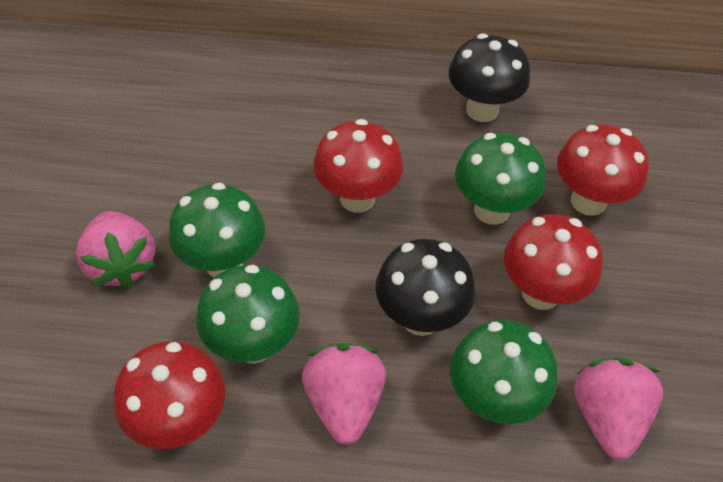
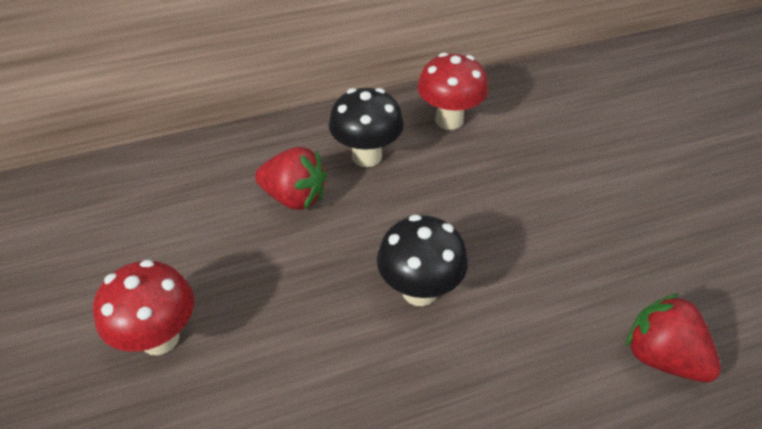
green mushroom: [169,183,265,277] [196,265,300,364] [450,320,558,424] [455,133,546,225] = 4 -> none = 0
pink strawberry: [76,211,156,289] [302,343,386,445] [574,358,663,460] = 3 -> none = 0
red mushroom: [114,341,225,449] [314,119,403,213] [504,214,603,310] [557,124,648,216] = 4 -> [93,260,194,355] [417,52,488,130] = 2
red strawberry: none = 0 -> [255,147,327,210] [626,294,721,382] = 2

